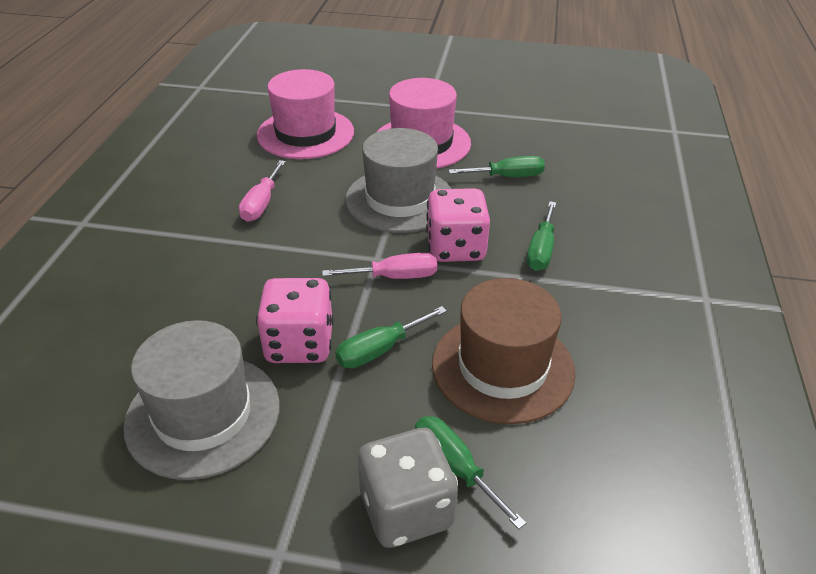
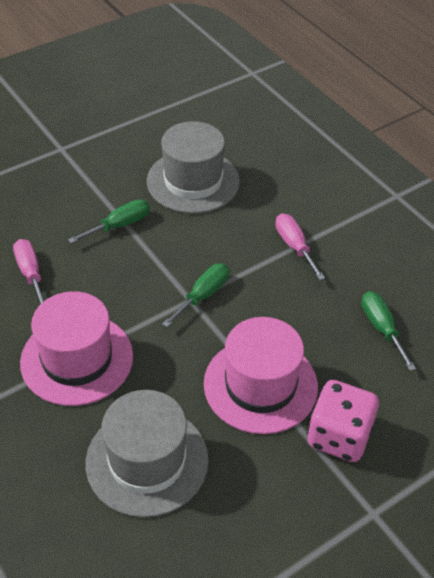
brown hat: [432,278,576,424] = 1 -> none = 0
green screwdriver: [335,306,447,368] [415,416,526,530] [449,156,545,177] [527,201,556,271] = 4 -> [68,199,150,243] [162,263,229,327] [361,291,416,371] = 3
grey dice: [358,428,458,548] = 1 -> none = 0
pink dice: [256,278,334,363] [426,188,490,262] = 2 -> [307,380,379,462] = 1

